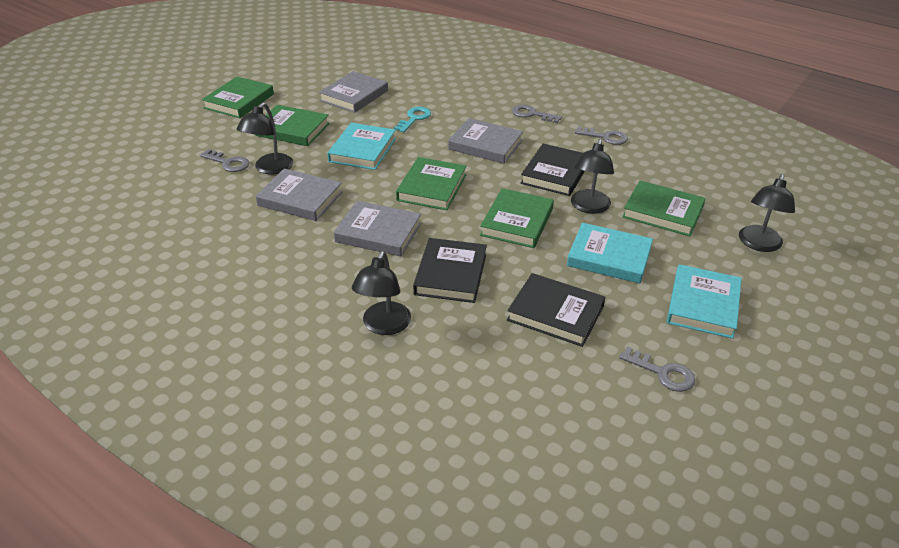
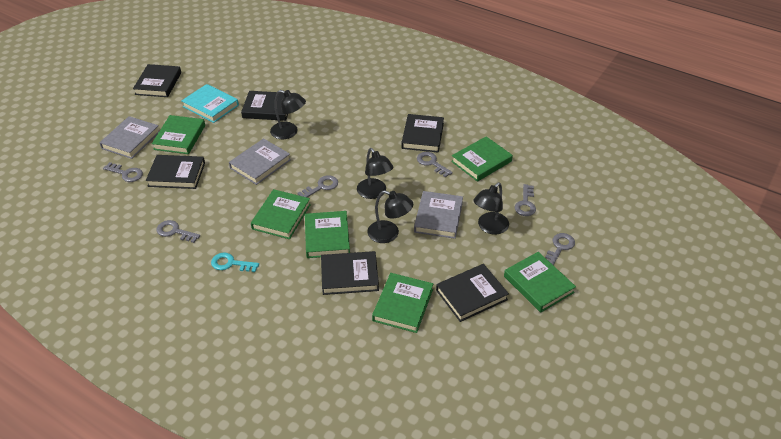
black book: [413,238,487,303] [507,273,605,347] [521,144,585,196] = 3 -> [133,64,181,97] [146,155,205,189] [241,91,288,121] [321,251,379,295] [401,114,444,153] [436,264,509,322] = 6
green book: [202,76,274,118] [255,105,330,146] [396,157,467,210] [480,188,554,248] [622,181,706,236] = 5 -> [152,115,205,154] [251,189,311,239] [305,211,350,258] [372,273,433,333] [451,136,513,182] [504,252,576,313] = 6
grey book: [256,168,342,221] [319,71,388,113] [334,201,421,256] [448,118,523,164] = 4 -> [99,116,159,159] [229,138,291,185] [414,191,463,239] = 3
grey key: [200,149,249,172] [512,105,562,123] [574,126,628,145] [619,346,695,392] = 4 -> [103,162,143,182] [157,220,200,243] [297,175,338,197] [417,152,453,177] [515,184,536,216] [545,233,575,265] = 6
turquoise book: [327,123,396,170] [567,223,653,283] [667,264,742,339] = 3 -> [181,84,239,123] = 1

